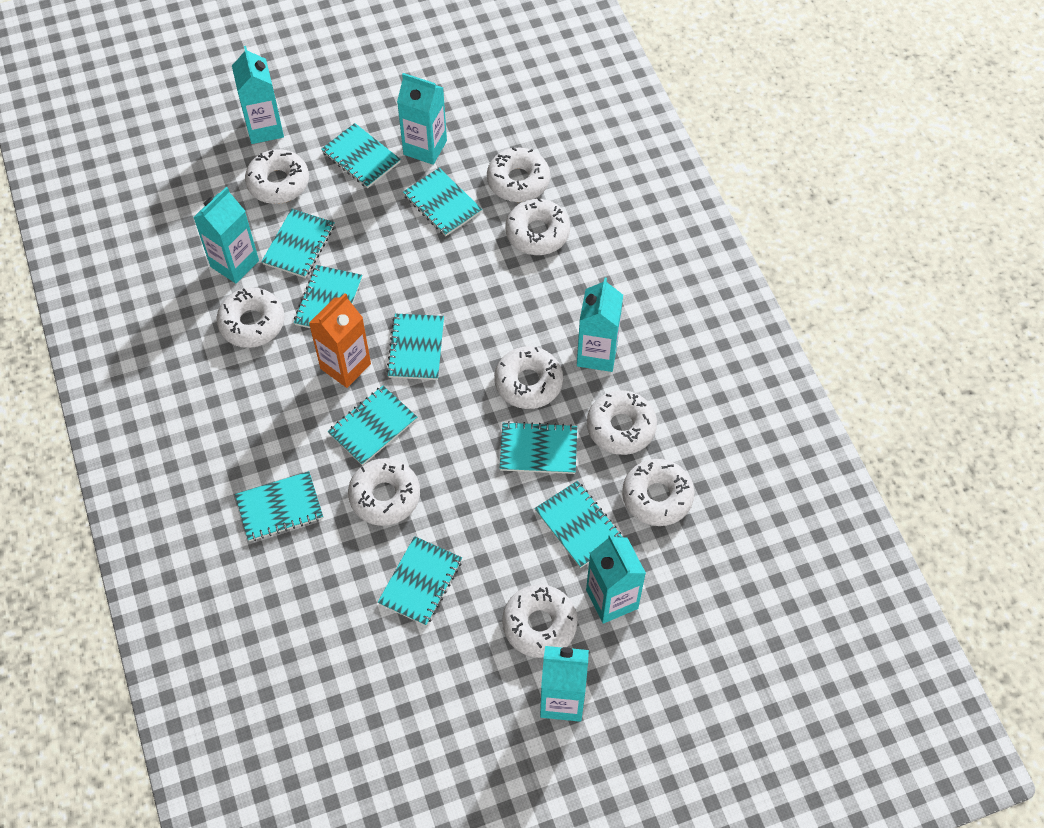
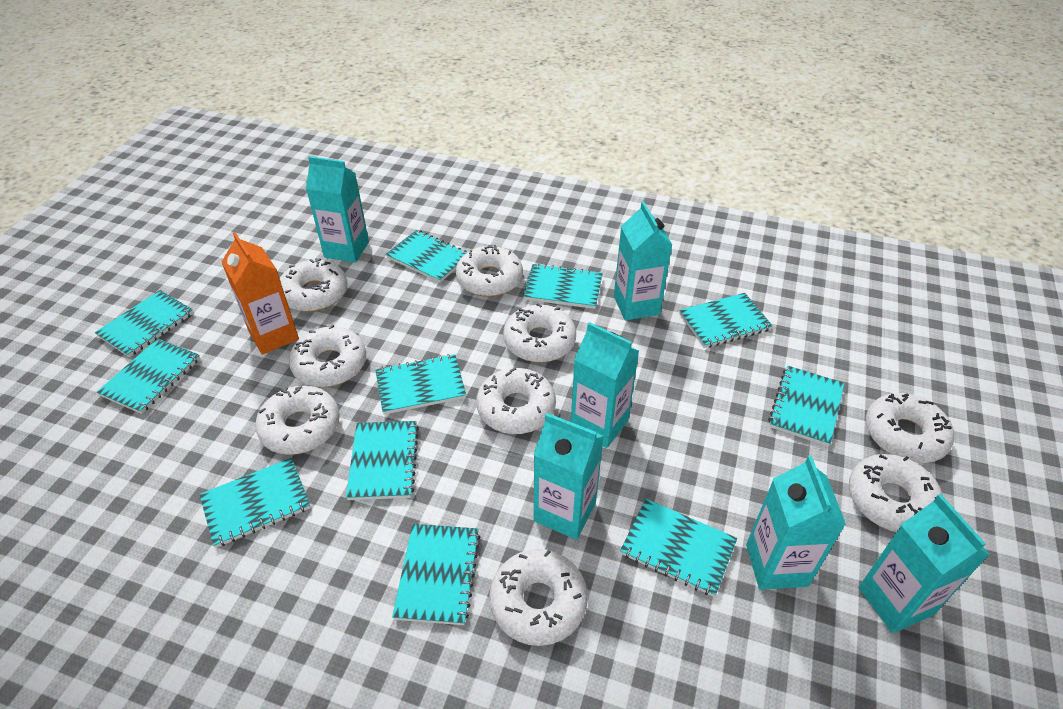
turquoise notebook: [235,471,323,541] [261,209,335,278] [294,265,362,328] [321,123,401,188] [328,386,417,466] [378,536,462,626] [386,314,444,380] [403,168,482,236] [500,421,577,474] [535,481,622,568] = 10 -> [95,290,193,357] [97,338,200,414] [199,458,310,548] [346,421,419,500] [375,354,466,415] [386,230,467,283] [392,524,480,625] [523,263,603,309] [620,499,737,597] [679,293,773,348] [768,366,844,446] = 11

